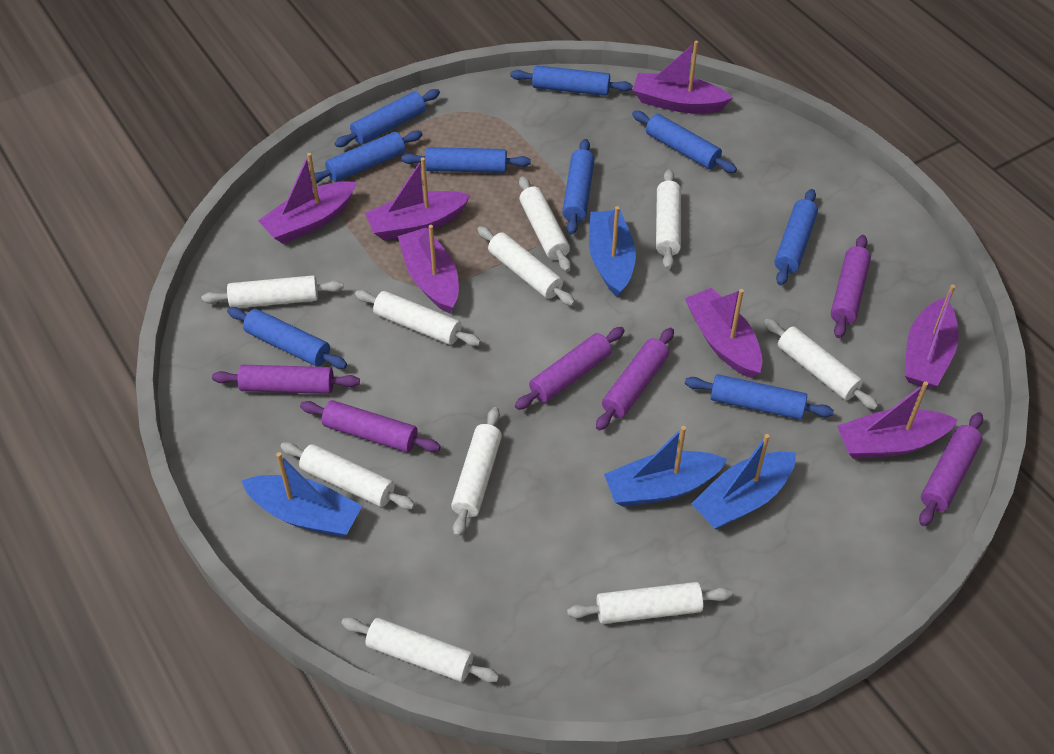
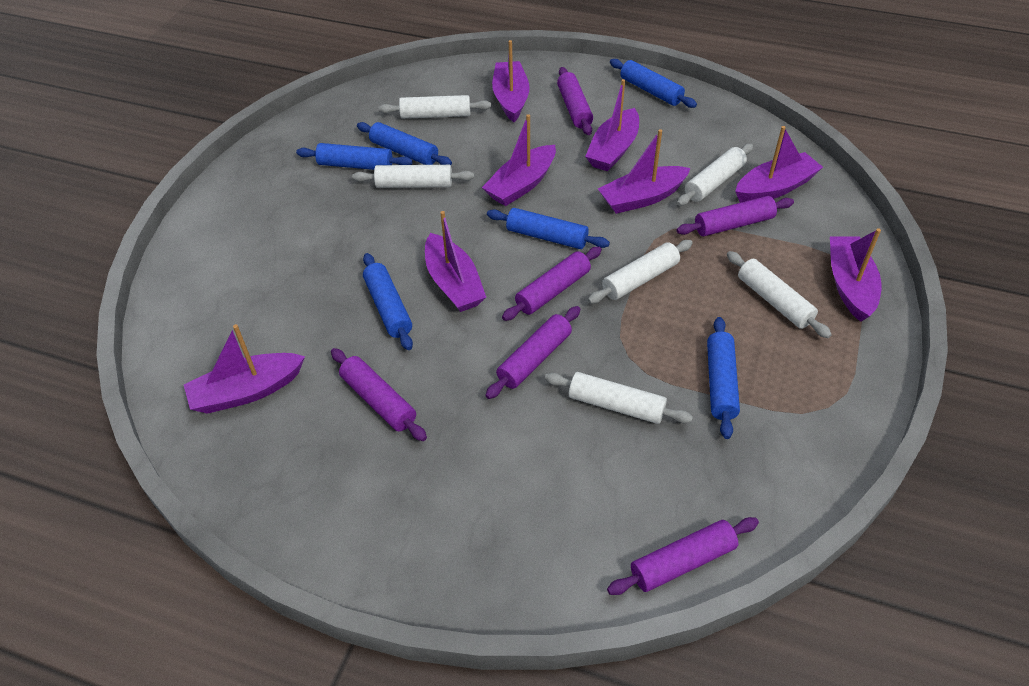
blue boat: [241,452,362,537] [589,206,636,297] [604,426,727,507] [691,434,796,529] = 4 -> none = 0
blue rolling pin: [227,307,347,369] [310,130,423,184] [335,89,440,147] [402,147,531,173] [511,65,632,96] [562,139,595,235] [632,111,737,173] [685,374,834,420] [775,189,818,285] = 9 -> [296,143,413,170] [357,122,452,165] [363,253,413,350] [487,208,610,249] [610,59,697,108] [707,317,740,439] = 6
purple boat: [258,153,356,244] [365,157,471,240] [398,225,459,314] [633,41,733,113] [685,288,762,378] [837,381,958,459] [905,284,959,389] = 7 -> [184,324,305,414] [425,211,486,312] [482,114,556,206] [492,40,529,122] [585,79,639,171] [598,129,691,214] [735,126,823,203] [830,228,882,322] = 8
white rolling pin: [202,275,344,308] [280,442,415,510] [341,617,499,683] [355,290,481,346] [451,407,502,537] [478,226,575,306] [519,176,571,272] [567,582,732,624] [656,169,681,269] [764,318,878,410] = 10 -> [352,165,474,188] [379,95,491,119] [545,372,693,424] [588,240,693,304] [677,144,753,206] [727,251,832,338] = 6

